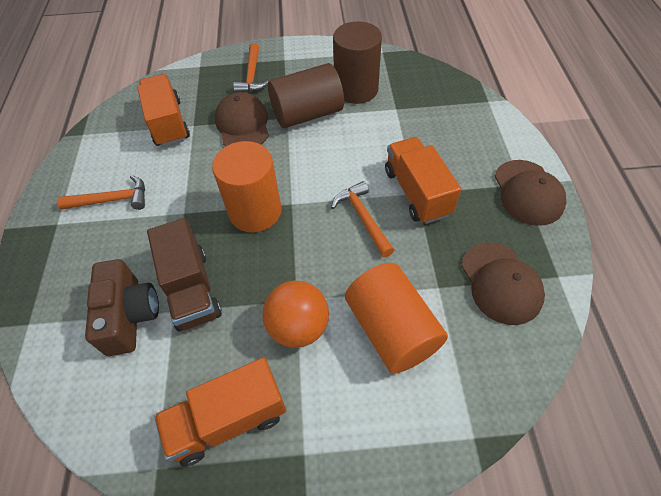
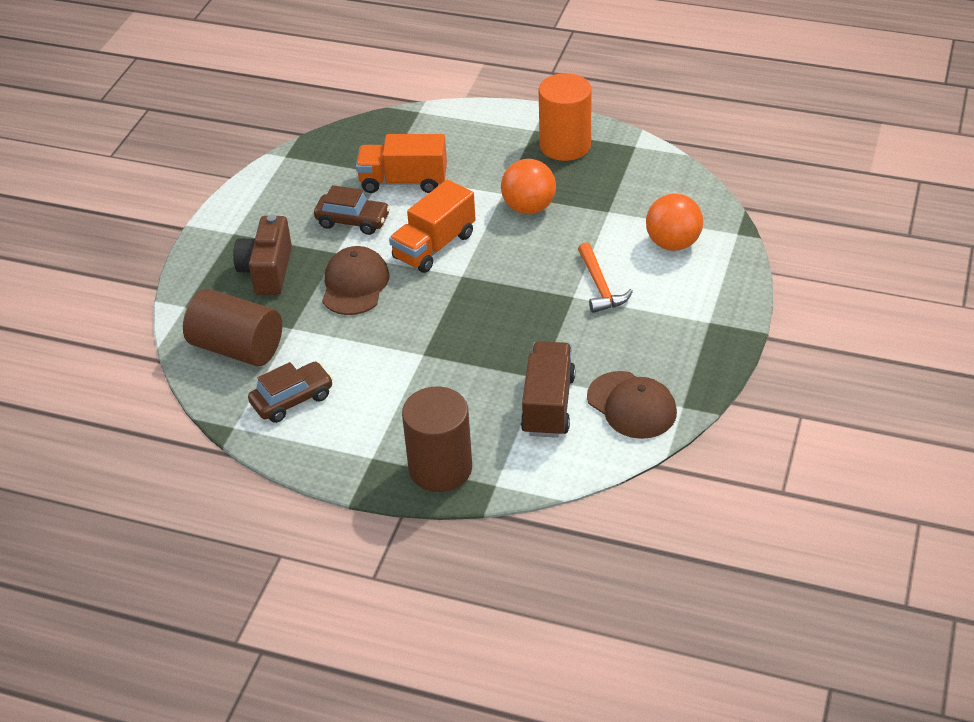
brown cap: [215,92,269,146] [461,242,545,325] [494,160,566,226] = 3 -> [322,246,389,315] [587,371,677,439] = 2
brown car: none = 0 -> [248,362,333,423] [314,185,390,235] = 2
orange ball: [262,281,329,348] = 1 -> [501,159,556,214] [646,194,703,251] = 2
orange cylinder: [212,141,282,233] [345,263,448,374] = 2 -> [539,73,592,161] = 1
orange hammer: [57,175,145,210] [233,43,269,93] [331,181,394,257] = 3 -> [578,242,633,313] = 1
orange truck: [137,74,190,147] [154,357,286,466] [385,137,461,224] = 3 -> [356,134,447,193] [389,180,476,273] = 2

